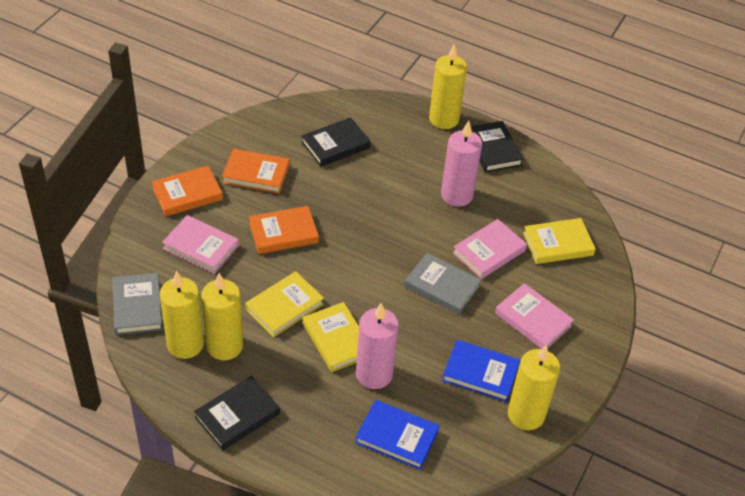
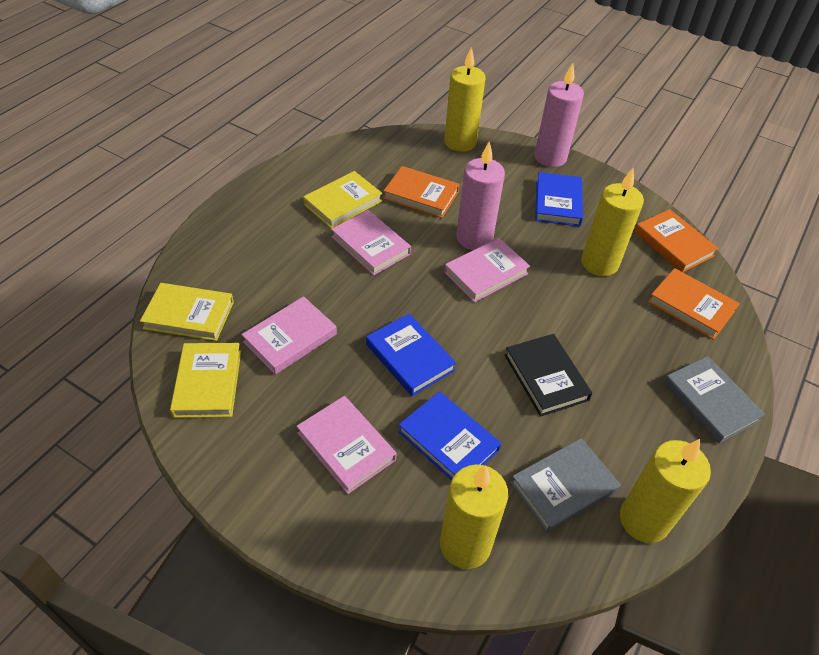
black book: [194,376,280,451] [302,117,371,167] [471,121,523,173] = 3 -> [505,334,592,417] = 1
blue book: [355,400,440,470] [442,340,520,402] = 2 -> [366,313,456,396] [398,391,501,480] [535,172,583,226] = 3
pink book: [162,215,239,274] [453,219,527,279] [495,283,574,349] = 3 -> [241,296,337,375] [296,396,397,494] [331,210,411,276] [444,238,530,302] = 4

